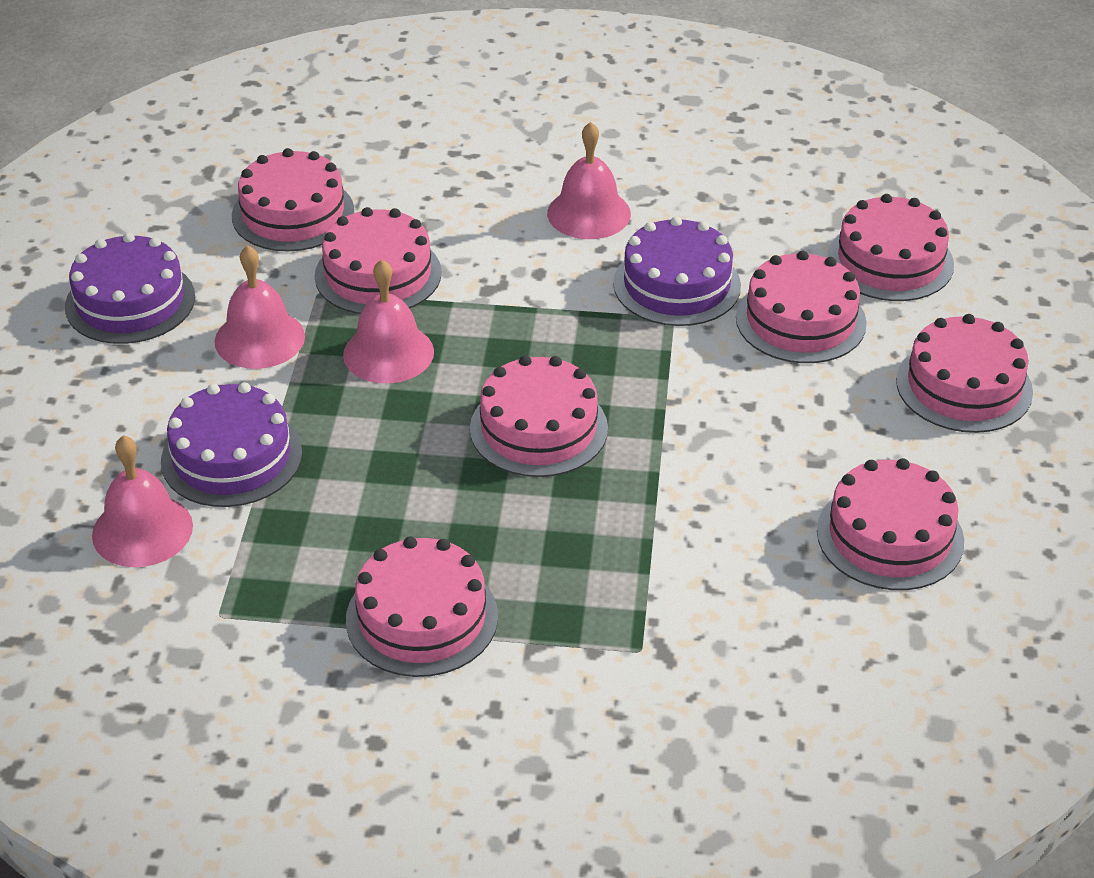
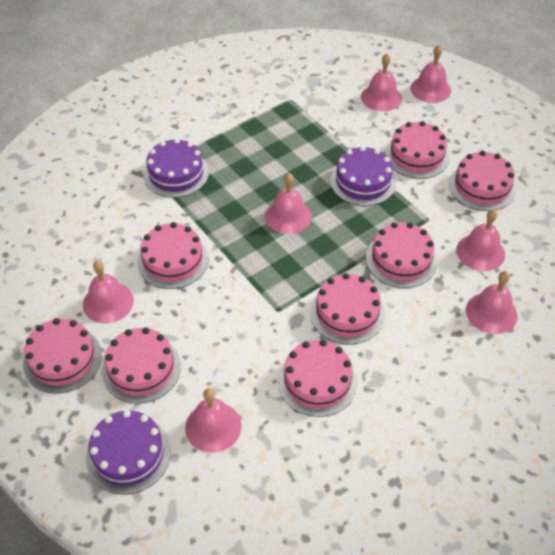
pink bell: [92,435,193,567] [215,245,305,369] [343,259,434,383] [547,122,631,239] = 4 -> [83,261,134,323] [185,388,242,453] [265,173,312,234] [361,54,402,112] [410,45,451,103] [457,209,505,271] [466,271,517,334] = 7

